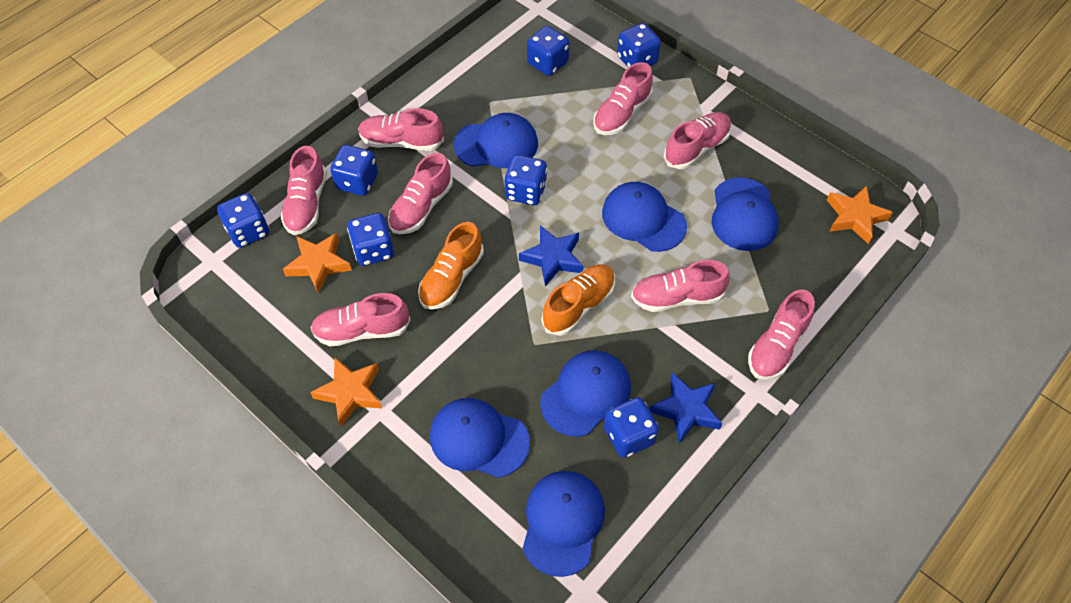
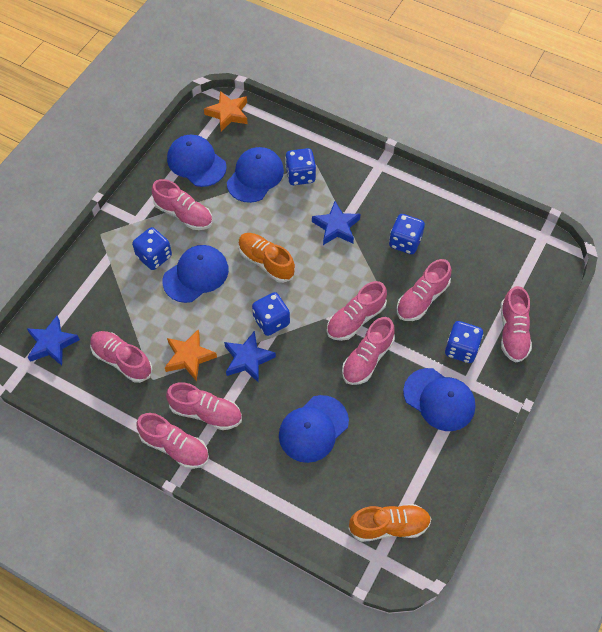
blue cap: [430,398,530,478] [454,113,538,168] [523,471,605,577] [540,350,631,437] [602,182,687,252] [712,177,779,251] = 6 -> [162,245,229,303] [167,134,227,187] [227,147,284,203] [279,395,349,463] [403,368,475,431] = 5
blue dice: [217,193,269,248] [330,145,378,196] [347,213,394,266] [504,155,547,205] [527,26,569,76] [604,397,659,458] [617,23,661,67] = 7 -> [132,227,172,270] [252,292,290,336] [285,148,316,185] [389,214,425,254] [445,321,483,363] = 5
blue star: [519,225,583,286] [650,372,722,444] = 2 -> [27,316,80,366] [224,331,276,383] [312,201,361,245] = 3
orange star: [283,233,352,294] [310,358,382,427] [827,185,893,244] = 3 -> [165,329,217,381] [204,91,248,131] = 2

